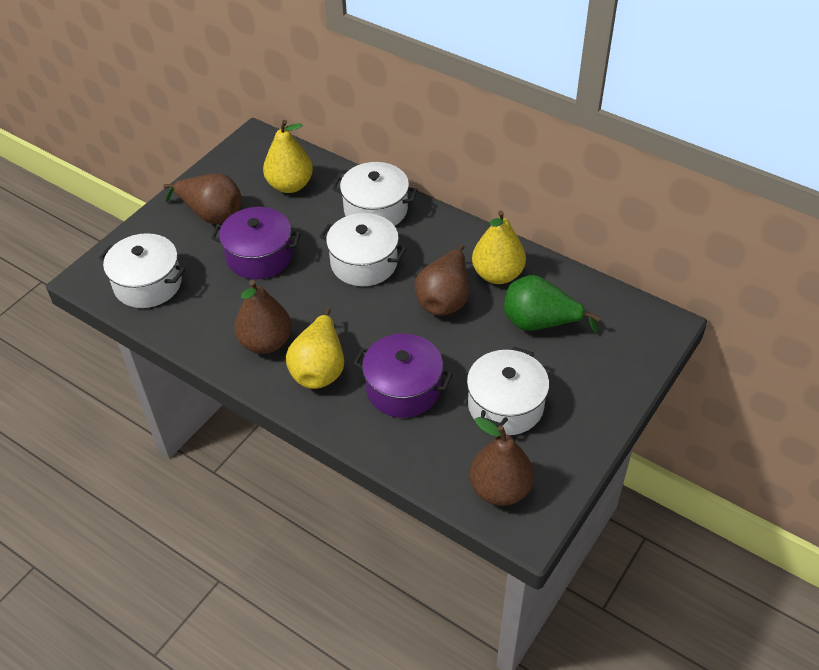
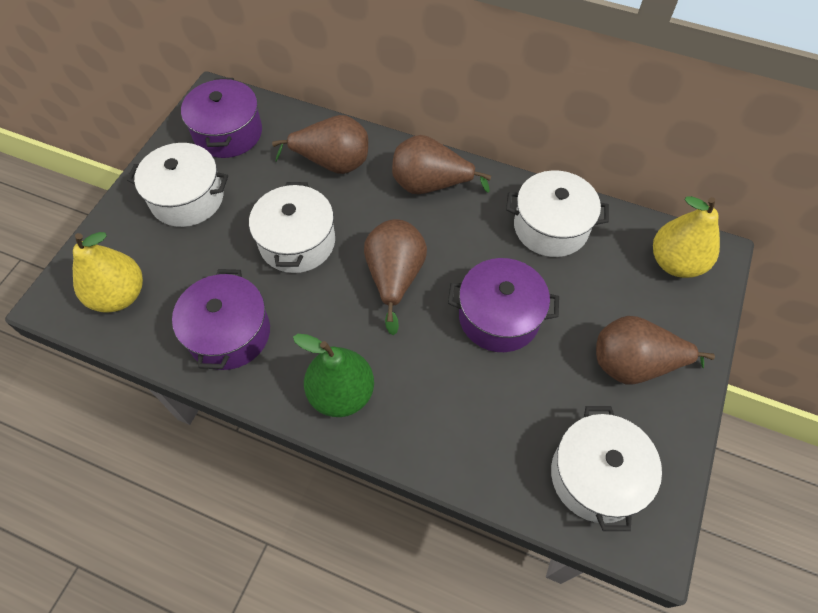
purple pot: [211,207,301,279] [353,334,453,418] = 2 -> [172,269,270,370] [181,78,262,158] [448,258,559,352] = 3
yellow pear: [263,120,313,193] [286,308,344,389] [472,210,526,284] = 3 -> [73,232,143,312] [653,196,720,278] = 2

